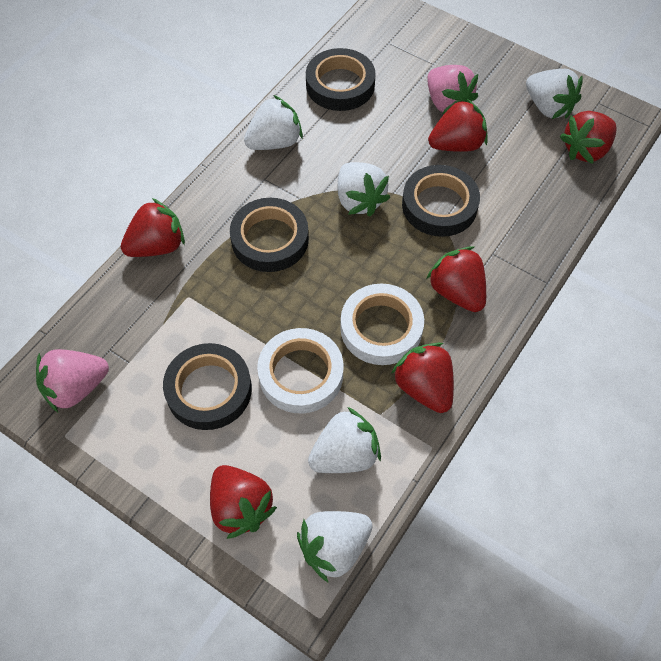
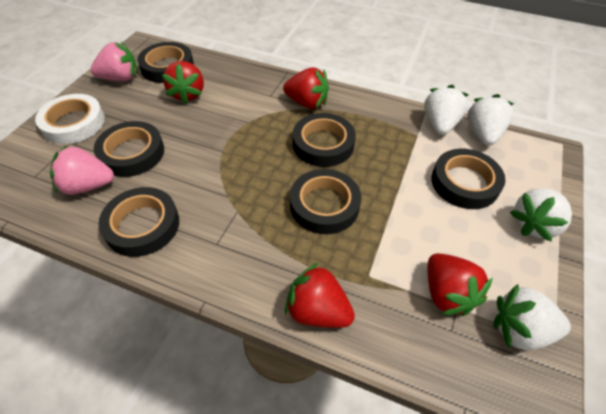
black tape: [163,343,252,430] [230,198,309,272] [306,48,376,111] [402,165,480,237] = 4 -> [94,121,164,177] [98,187,179,257] [137,42,194,83] [290,169,361,234] [292,113,356,167] [431,149,505,209] = 6
red strawberry: [121,198,185,257] [210,465,277,539] [391,342,454,413] [426,246,486,312] [428,98,488,152] [560,111,617,164] = 6 -> [162,61,204,104] [283,67,329,109] [285,263,355,328] [428,253,493,316] = 4
white strawberry: [244,95,303,150] [297,511,373,583] [308,407,381,473] [338,162,390,217] [526,69,583,119] = 5 -> [424,85,468,135] [467,94,514,146] [493,284,571,351] [510,188,572,241] = 4
white tape: [257,328,344,413] [340,284,424,365] = 2 -> [35,94,105,144] = 1

